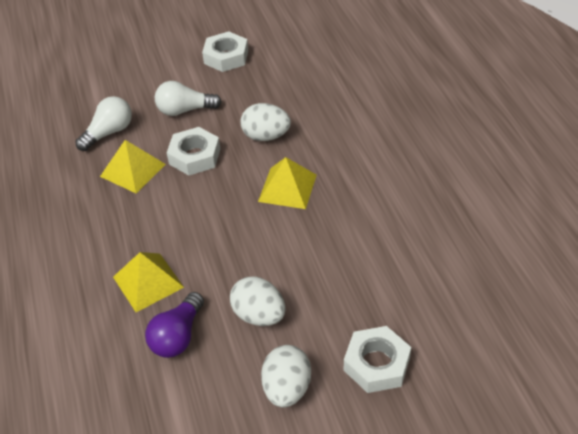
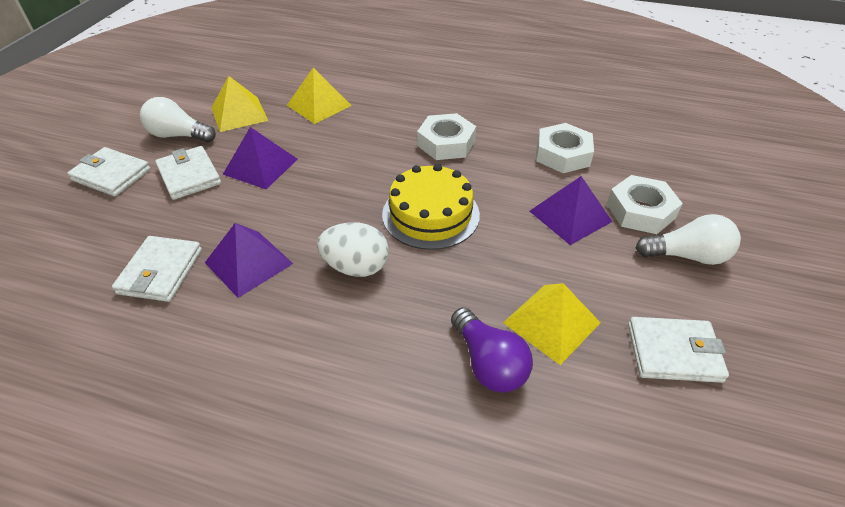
purple pyramid: none = 0 -> [205,223,293,298] [223,127,298,189] [530,176,612,245] = 3
white egg: [230,276,286,326] [240,103,291,141] [261,345,311,407] = 3 -> [317,222,389,277] = 1
white wallet: none = 0 -> [67,147,151,197] [112,236,202,302] [155,146,221,200] [628,317,729,383] = 4
yellow cake: none = 0 -> [382,164,480,250] = 1

